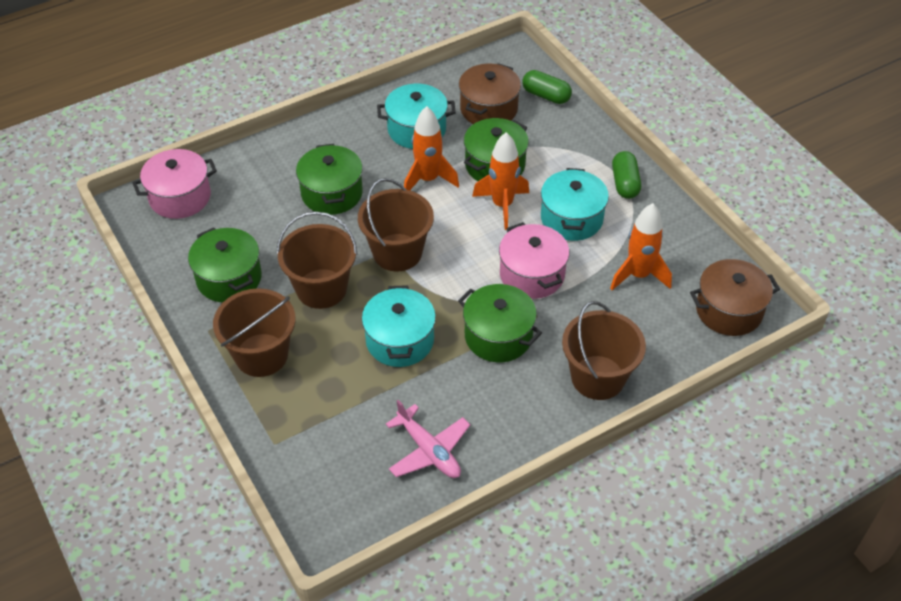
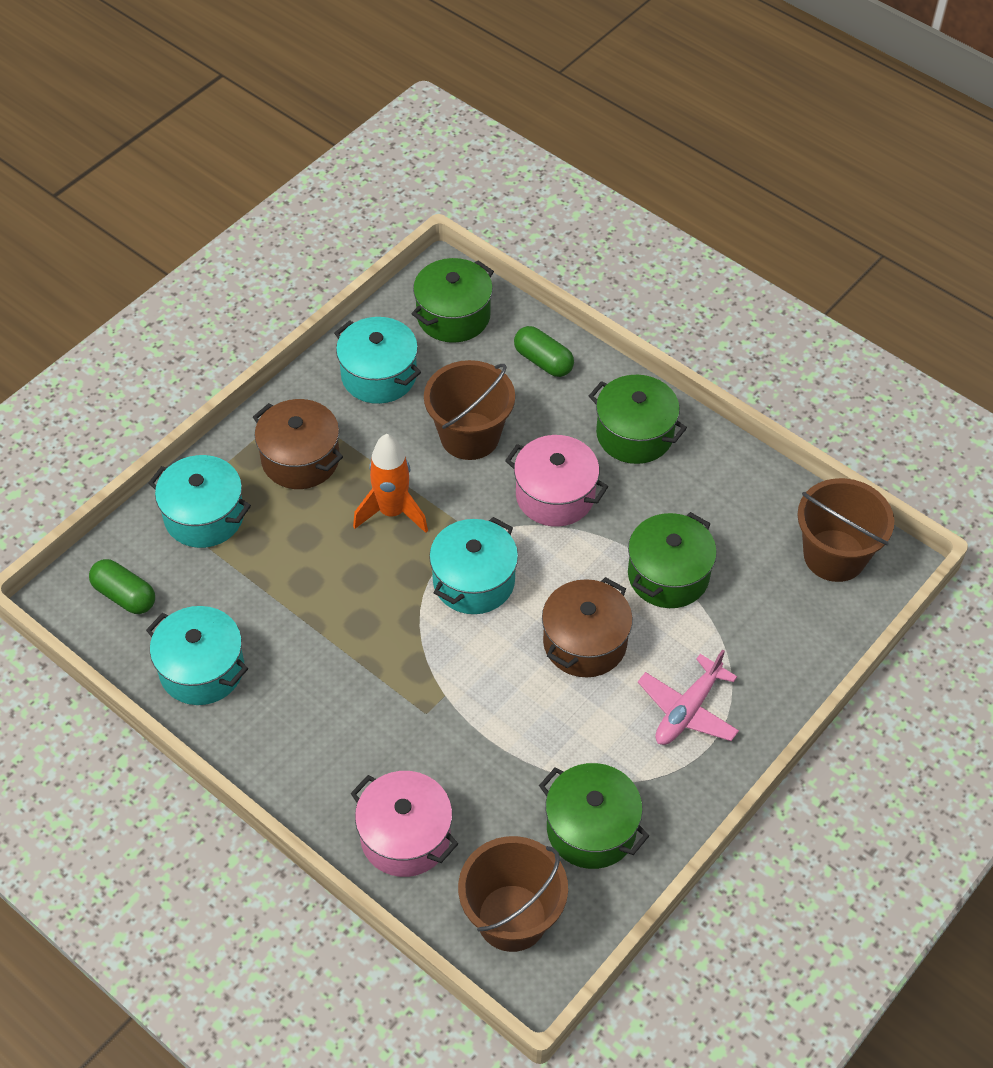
brown bucket: [213,288,296,377] [277,211,358,309] [358,178,434,271] [562,301,646,400] = 4 -> [424,360,515,460] [458,836,568,952] [797,478,894,582] = 3
orange rocket: [404,106,459,191] [472,132,529,230] [610,203,672,290] = 3 -> [353,434,428,533] = 1
turquoise pot: [362,285,436,367] [377,84,456,149] [541,168,609,241] = 3 -> [146,606,248,705] [149,455,251,548] [334,317,421,404] [429,517,518,614] = 4

